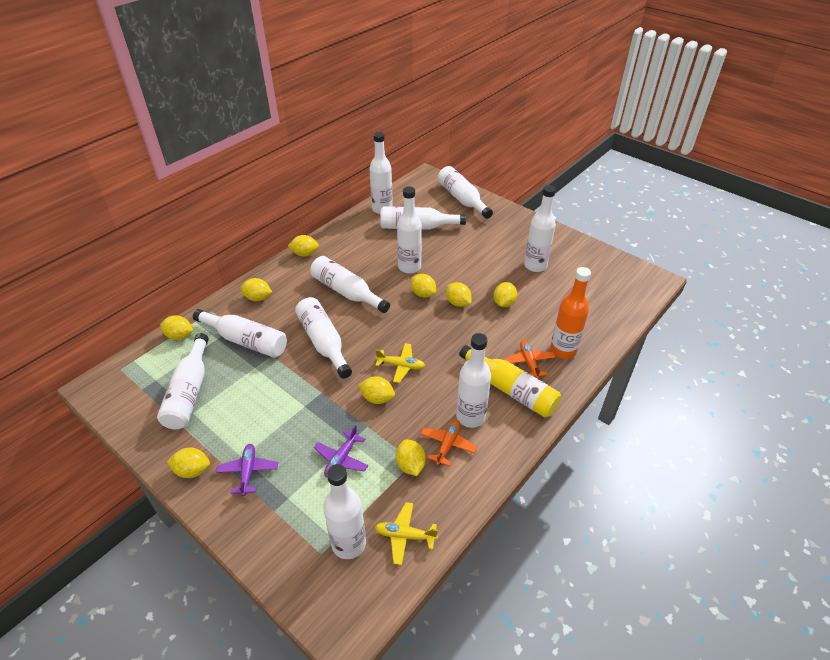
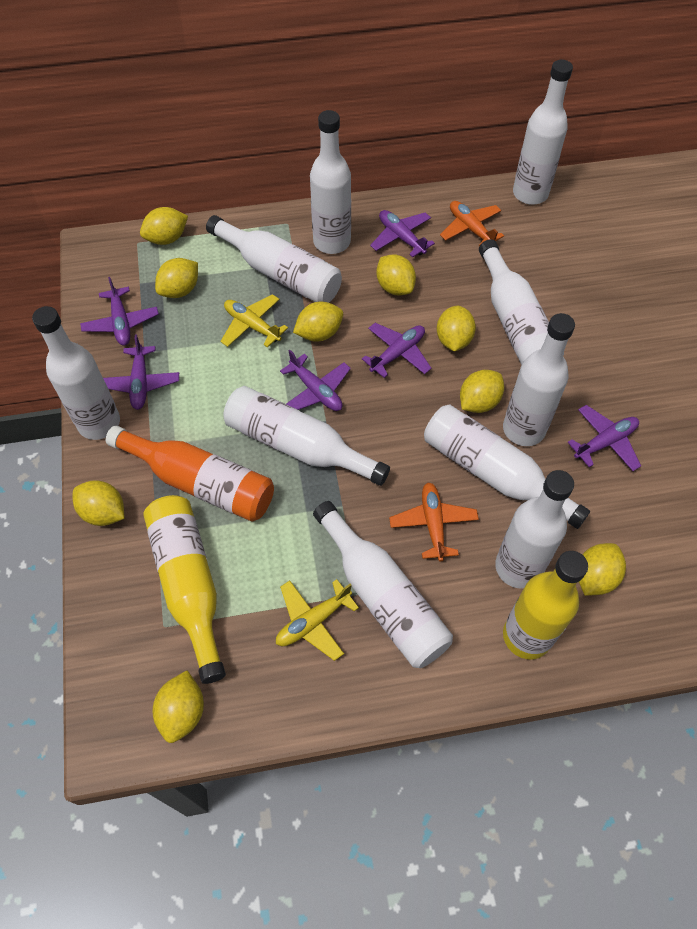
purple plane: [216,444,278,496] [314,425,368,477] = 2 -> [80,277,159,345] [103,334,179,410] [280,350,351,411] [362,323,432,378] [370,210,435,258] [568,405,641,471] = 6
white bottle: [157,333,209,429] [193,309,287,358] [295,297,352,379] [310,256,390,313] [323,464,366,559] [369,132,393,214] [380,206,466,230] [397,186,422,274] [438,166,493,219] [456,333,491,428] [524,185,556,272] = 11 -> [32,306,120,440] [206,215,342,303] [223,386,390,486] [310,110,351,254] [313,501,453,668] [424,405,590,529] [479,239,564,365] [495,470,574,589] [503,313,575,446] [513,60,573,205] = 10
yellow bottle: [459,345,561,417] = 1 -> [143,495,226,684] [503,551,588,659] = 2

